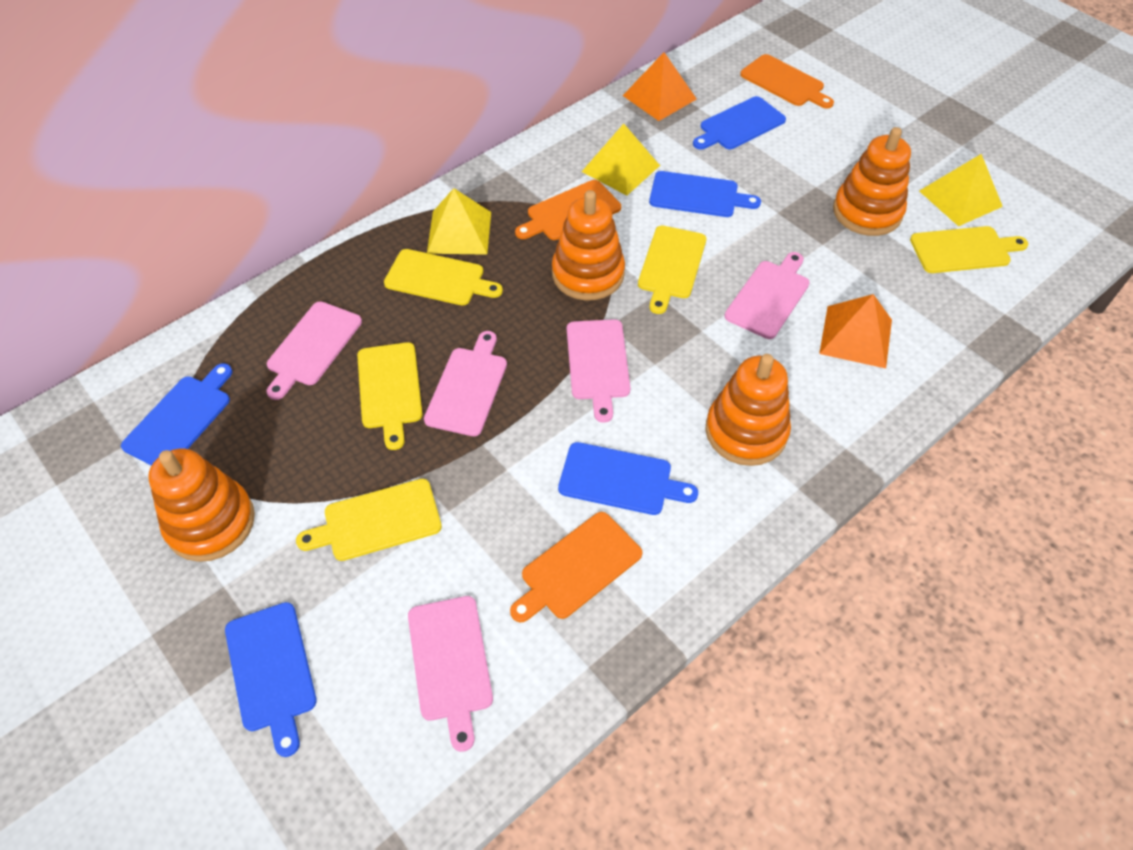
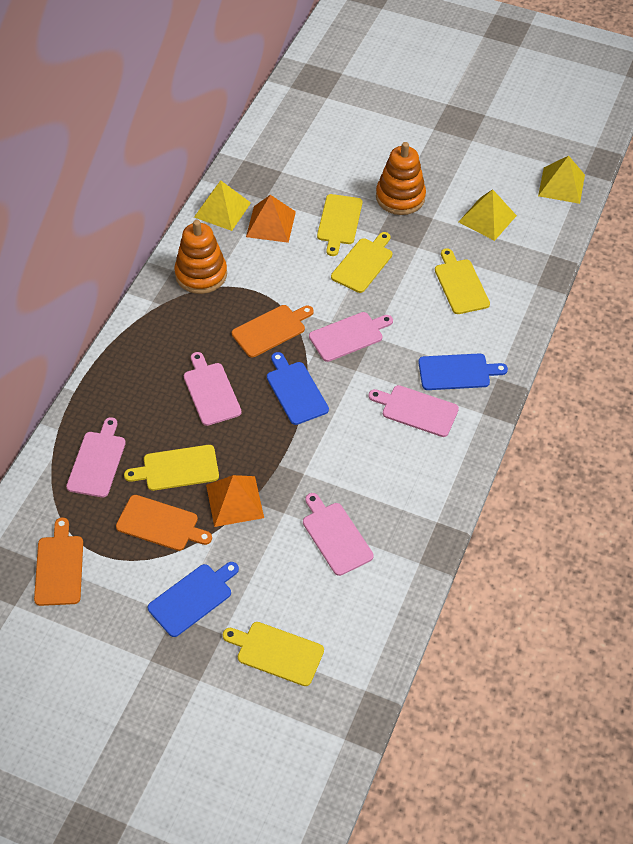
blue cutting board: [121,363,232,466] [225,602,317,757] [558,442,698,515] [649,171,761,217] [693,96,786,149] = 5 -> [147,562,239,637] [267,352,329,425] [418,353,508,390] = 3
orange stacking toy: [148,449,255,562] [552,190,625,300] [705,354,791,466] [833,127,911,236] = 4 -> [174,220,227,294] [376,142,426,215] = 2

